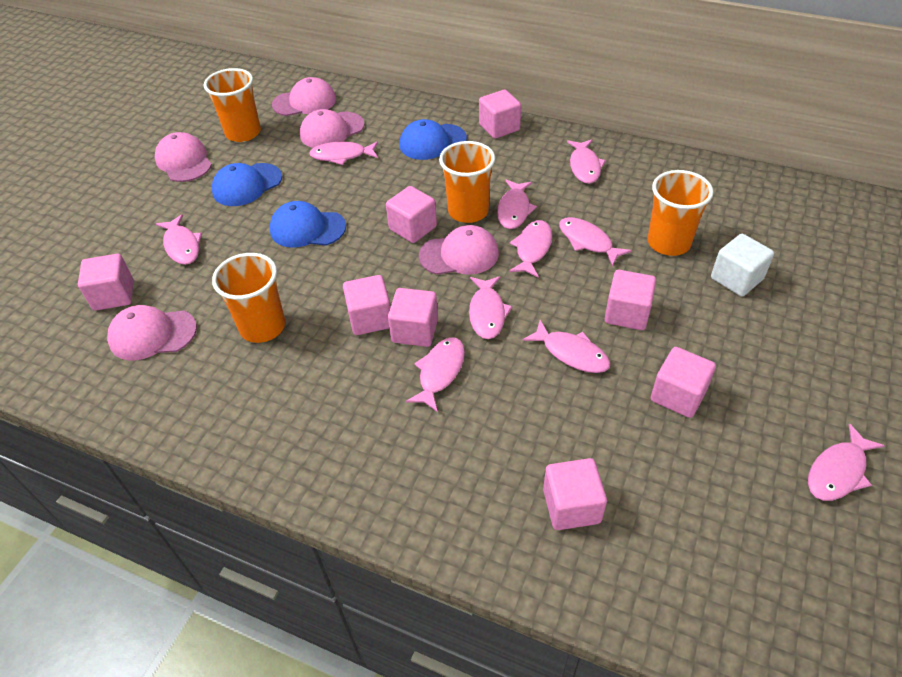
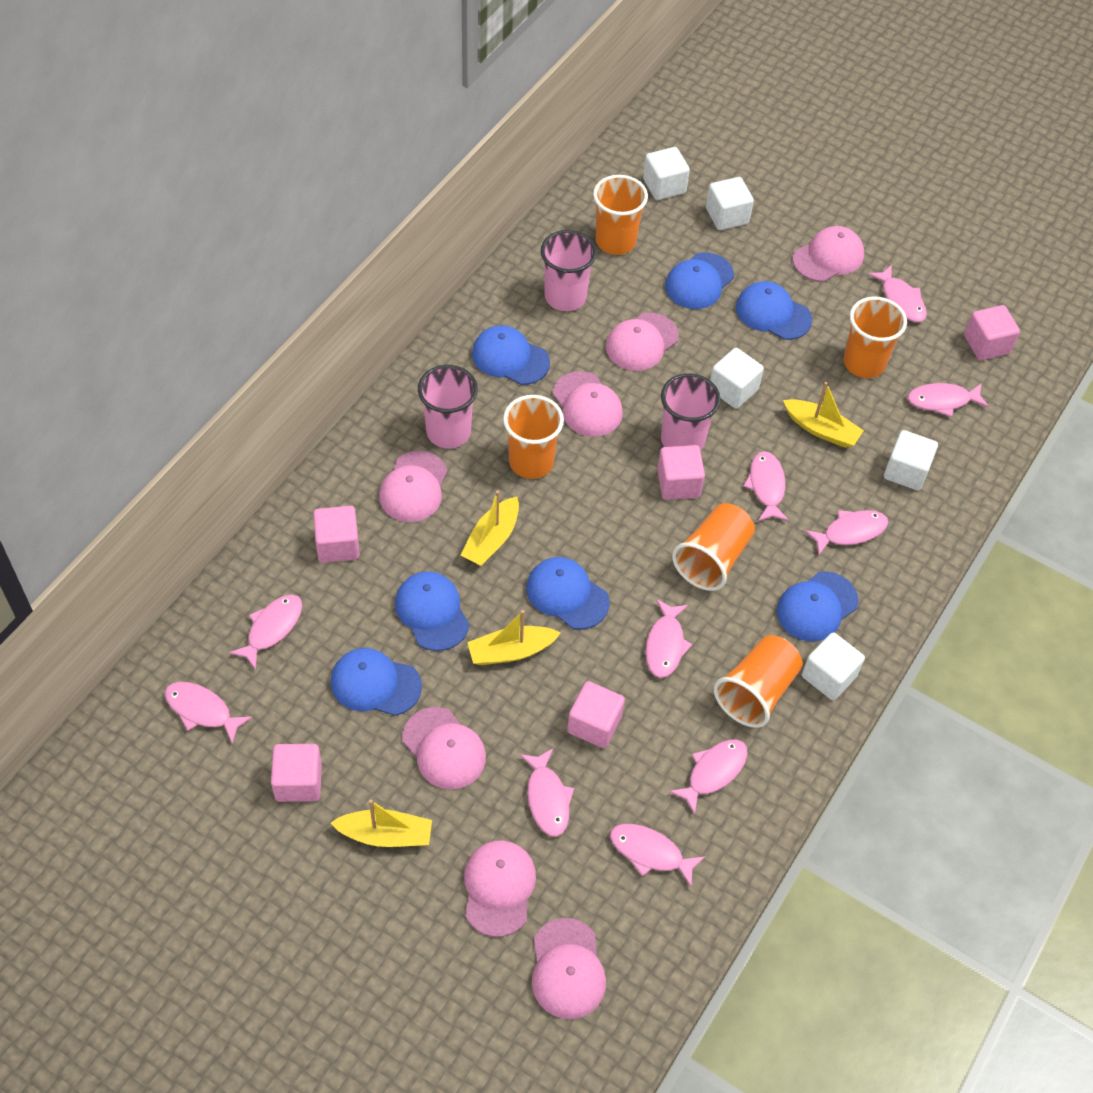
blue cap: [212,163,282,206] [269,201,346,248] [399,119,467,160] = 3 -> [331,648,422,716] [395,571,469,651] [472,325,550,385] [526,557,609,630] [665,253,734,309] [736,281,812,340] [777,571,859,641] = 7
orange cup: [204,68,261,142] [212,253,285,343] [439,141,495,223] [648,170,714,256] = 4 -> [503,395,564,479] [593,175,648,255] [672,503,755,591] [714,635,803,728] [843,296,907,378] = 5
pink cap: [107,305,197,360] [155,132,212,182] [272,77,336,116] [300,109,365,148] [419,225,499,275] = 5 -> [379,451,447,522] [403,707,486,789] [464,840,536,937] [532,918,606,1019] [553,371,623,437] [606,312,679,371] [793,226,864,282] = 7
pink cube: [78,254,134,311] [343,275,391,335] [386,186,437,243] [388,288,438,347] [479,89,521,139] [543,458,607,530] [605,270,656,330] [651,347,716,418] = 8 -> [271,744,322,802] [313,506,360,563] [567,681,625,748] [657,445,705,500] [964,305,1020,360] = 5
pink cup: none = 0 -> [418,365,478,448] [541,230,597,311] [661,373,721,451] = 3
white cube: [711,234,774,297] = 1 -> [643,147,690,200] [706,177,754,230] [710,348,764,409] [802,632,865,700] [884,430,938,491] = 5
yellow boat: none = 0 -> [331,799,432,847] [461,490,519,566] [467,610,561,665] [783,382,864,448] = 4

